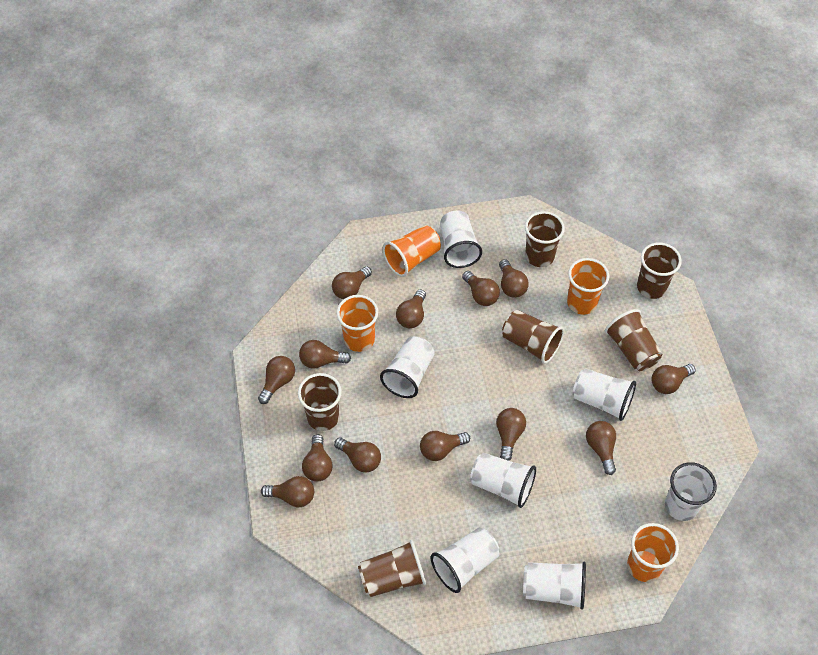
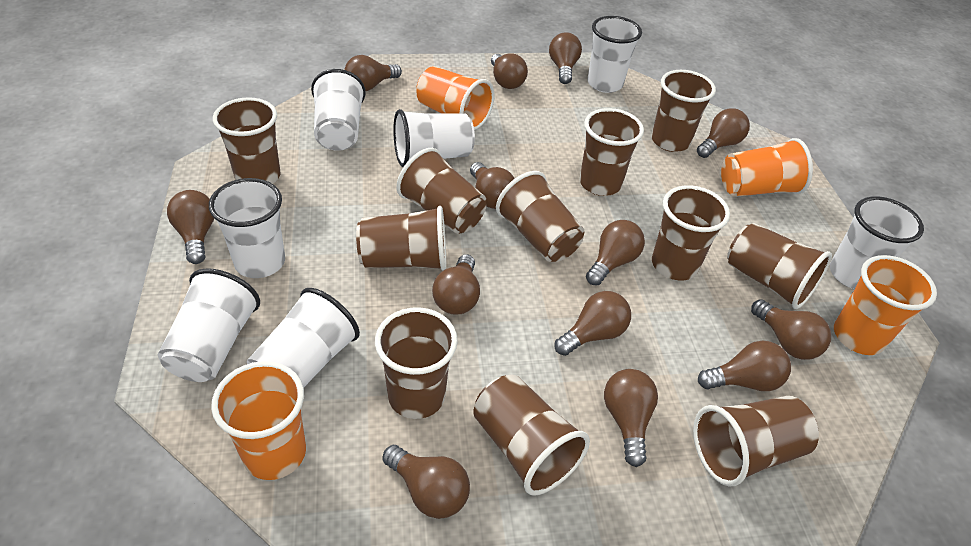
brown cup: [298,373,342,431] [358,540,426,597] [502,310,564,364] [525,211,565,267] [605,309,662,371] [637,242,682,299] = 6 -> [213,97,281,184] [356,206,446,271] [375,307,458,419] [396,148,486,234] [473,375,590,496] [496,171,585,262] [580,108,644,196] [651,70,716,152] [652,185,730,281] [693,396,819,486] [727,223,832,309] = 11

